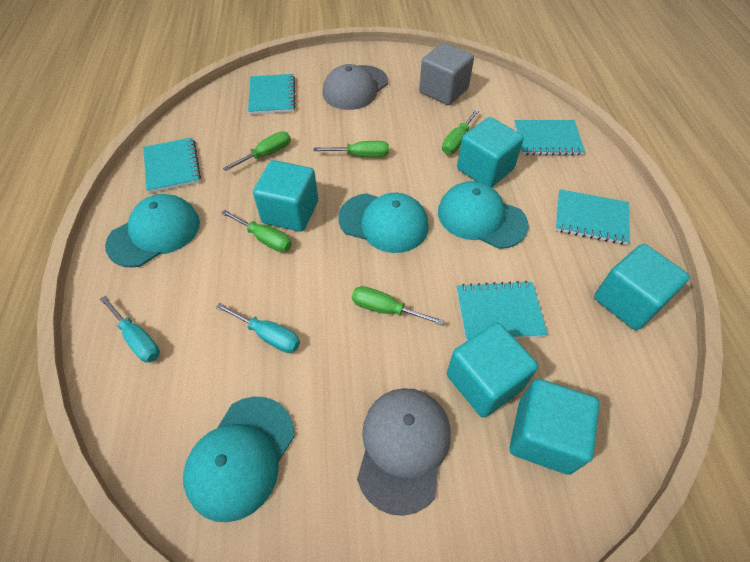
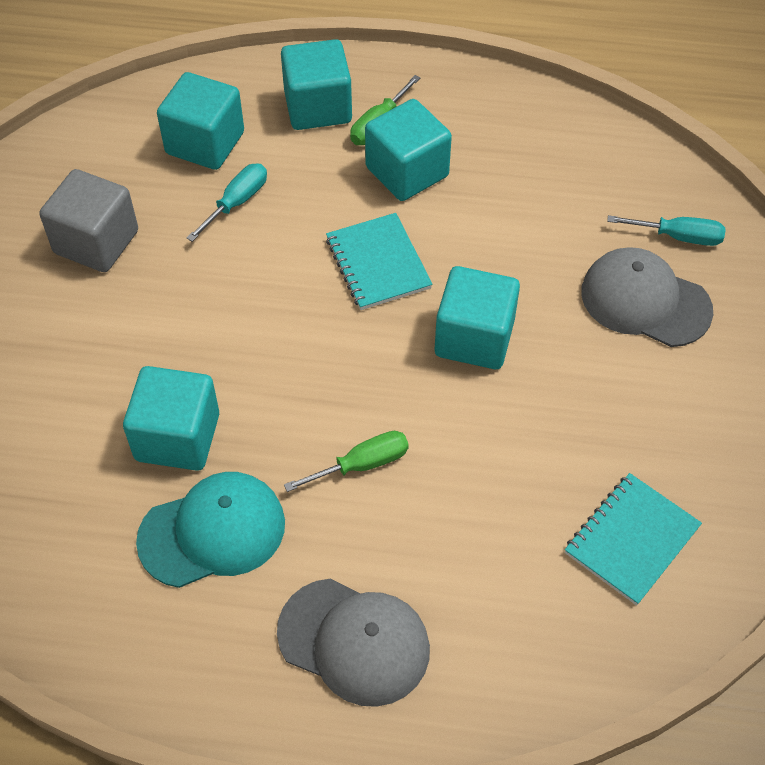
green screwdriver: [221,210,292,252] [223,131,291,171] [313,141,389,157] [352,286,444,325] [442,109,480,154] = 5 -> [284,431,409,492] [350,75,420,145] = 2
turquoise cap: [105,194,200,268] [183,397,295,522] [338,193,429,253] [438,181,529,249] = 4 -> [136,472,285,588] = 1
turquoise notebook: [143,137,201,193] [248,74,296,115] [457,281,548,341] [514,120,585,156] [555,189,630,245] = 5 -> [326,213,433,310] [565,473,702,605] = 2

